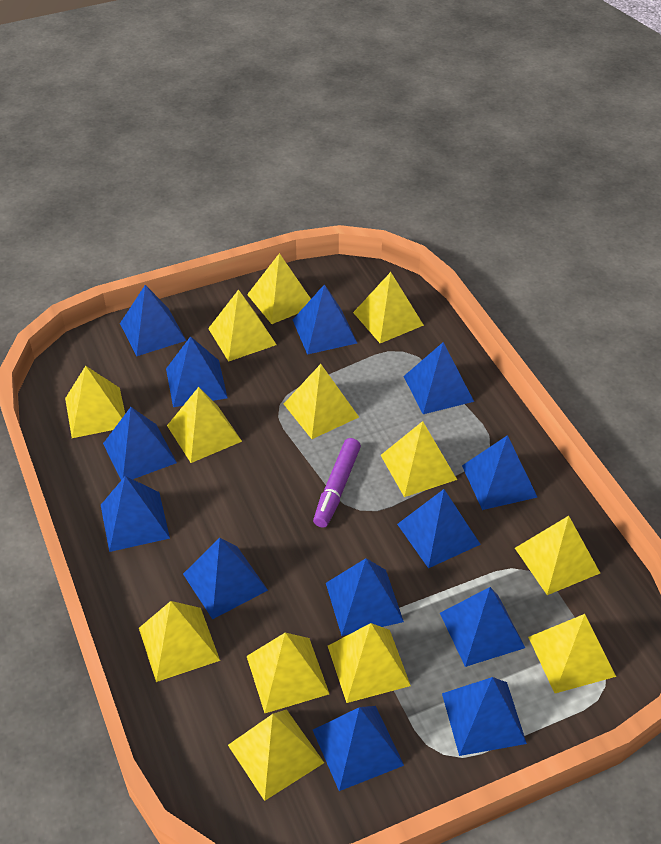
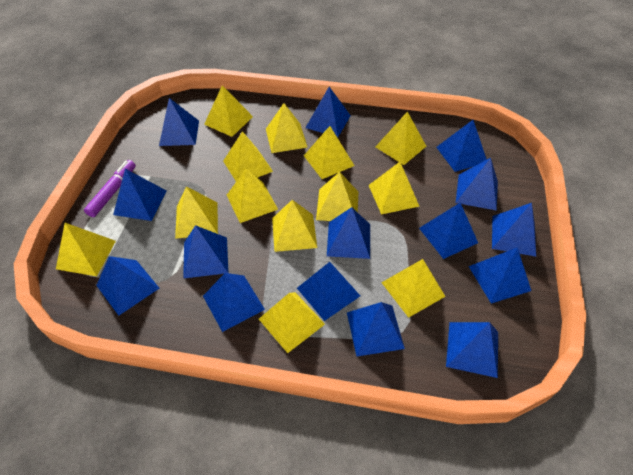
blue pyramid: [101,476,170,552] [103,407,177,480] [120,285,186,356] [166,336,228,407] [183,538,268,619] [293,284,357,355] [313,706,404,791] [326,558,404,636] [397,489,481,568] [403,342,474,414] [440,587,525,667] [442,677,527,756] [462,435,538,510] = 13 -> [96,256,159,316] [113,169,166,221] [159,98,199,146] [183,225,228,279] [203,273,265,332] [297,262,360,321] [305,87,351,137] [327,207,370,259] [347,302,405,356] [419,203,478,259] [436,120,487,172] [446,322,498,378] [456,158,498,211] [469,247,531,303] [492,203,536,257] = 15

